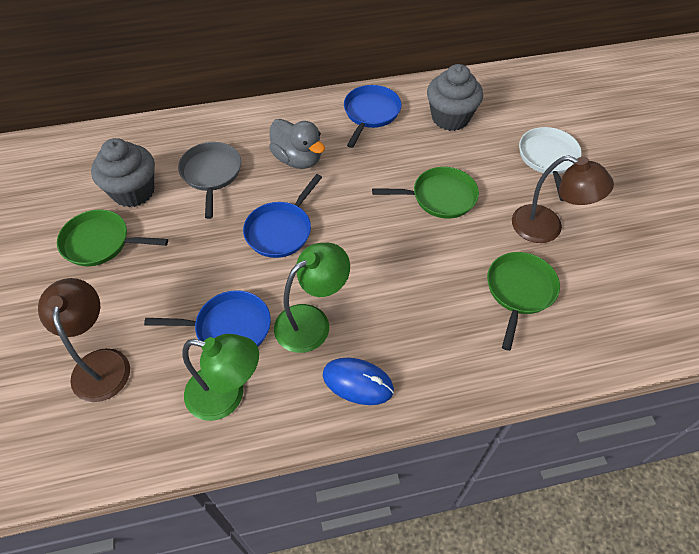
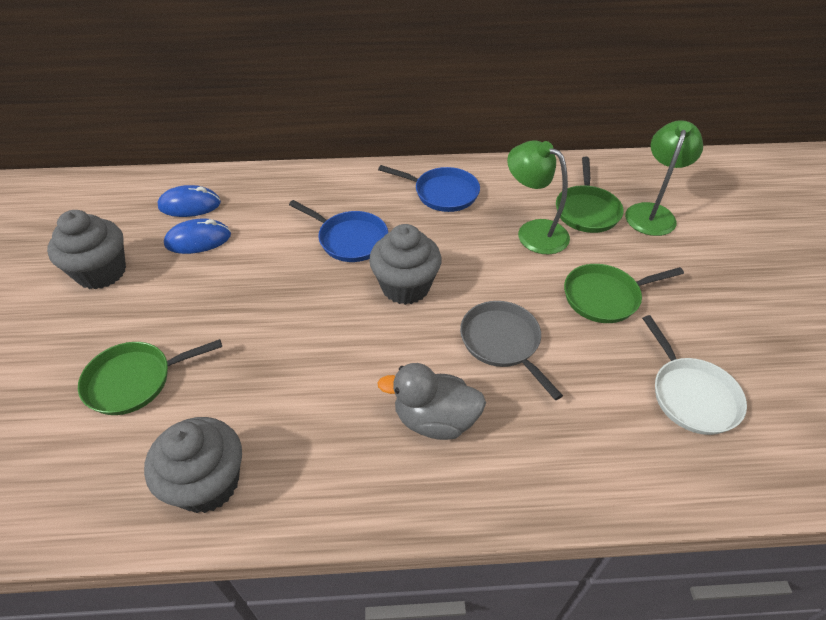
blue mouse: [323,358,394,405] = 1 -> [158,185,221,217] [164,219,231,254] = 2
blue pan: [144,290,271,347] [243,174,322,258] [344,85,401,148] = 3 -> [289,200,388,262] [378,165,480,212] = 2
brown lamp: [38,278,130,402] [512,156,614,243] = 2 -> none = 0
grey cupcake: [91,138,155,207] [427,64,483,131] = 2 -> [47,210,126,289] [144,417,242,513] [369,224,442,305] = 3

